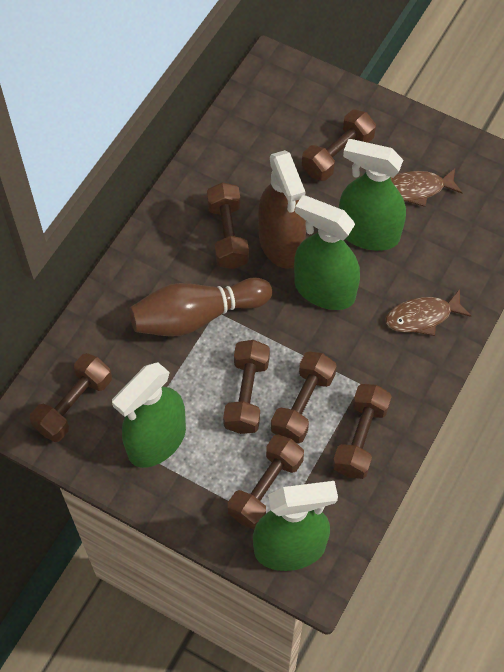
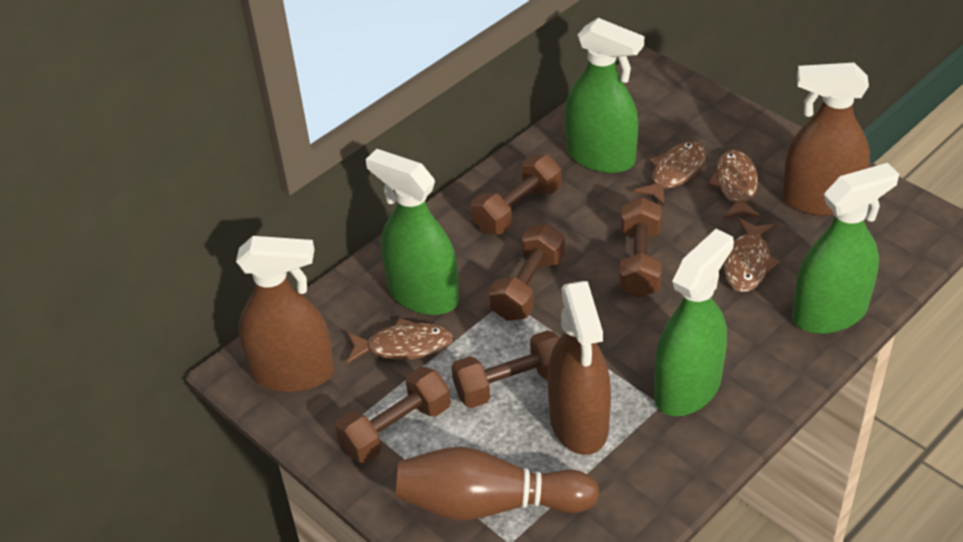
brown dumbbell: [30,353,112,442] [207,182,249,269] [223,340,270,434] [228,434,304,529] [271,351,337,444] [302,110,376,181] [333,384,392,479] = 7 -> [335,367,451,463] [451,330,560,408] [471,154,562,235] [489,224,565,321] [619,197,661,298] = 5
brown fish: [385,289,471,336] [391,168,463,207] = 2 -> [347,318,453,364] [633,142,706,206] [707,150,761,219] [724,218,780,292] = 4
brown spray bottle: [258,150,306,269] = 1 -> [236,236,334,392] [548,281,611,455] [782,63,870,216] = 3

